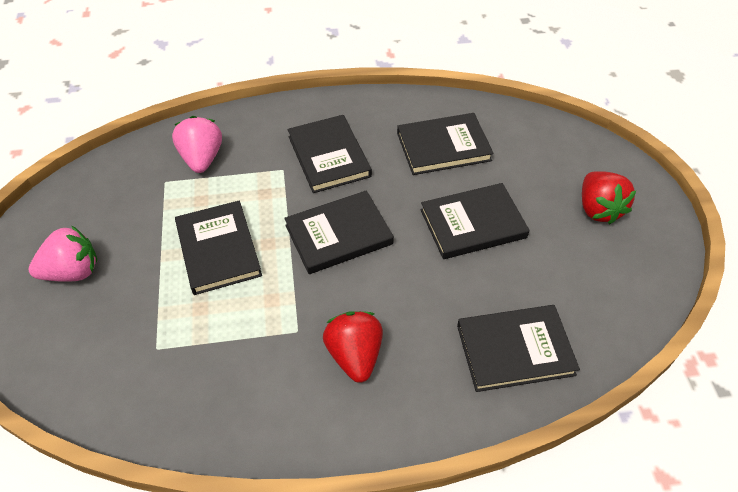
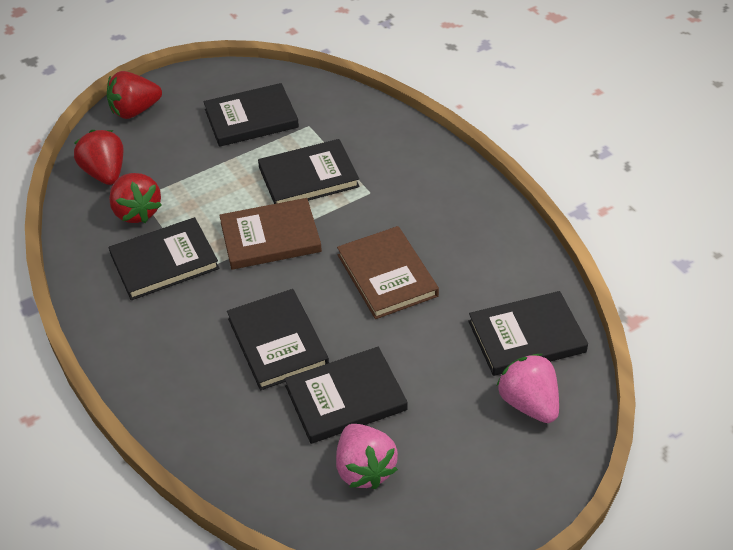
brown book: none = 0 -> [219,198,322,270] [337,226,439,319] = 2
red strawberry: [323,311,383,383] [582,171,636,224] = 2 -> [74,130,124,185] [107,71,162,119] [109,173,162,223] = 3

